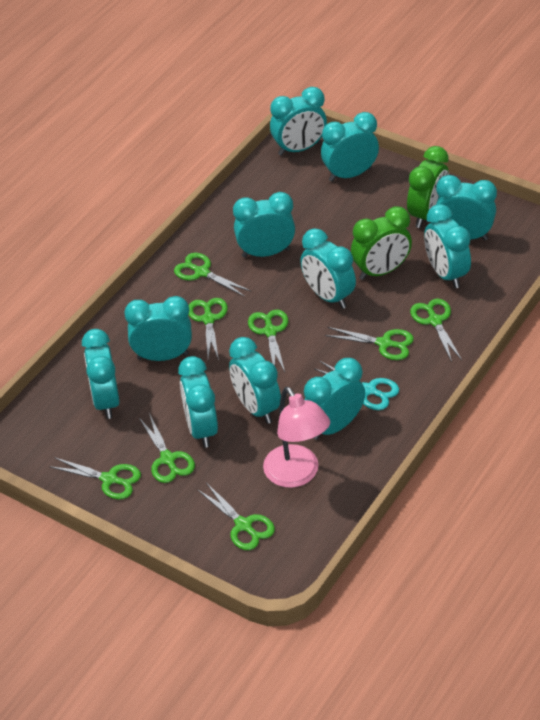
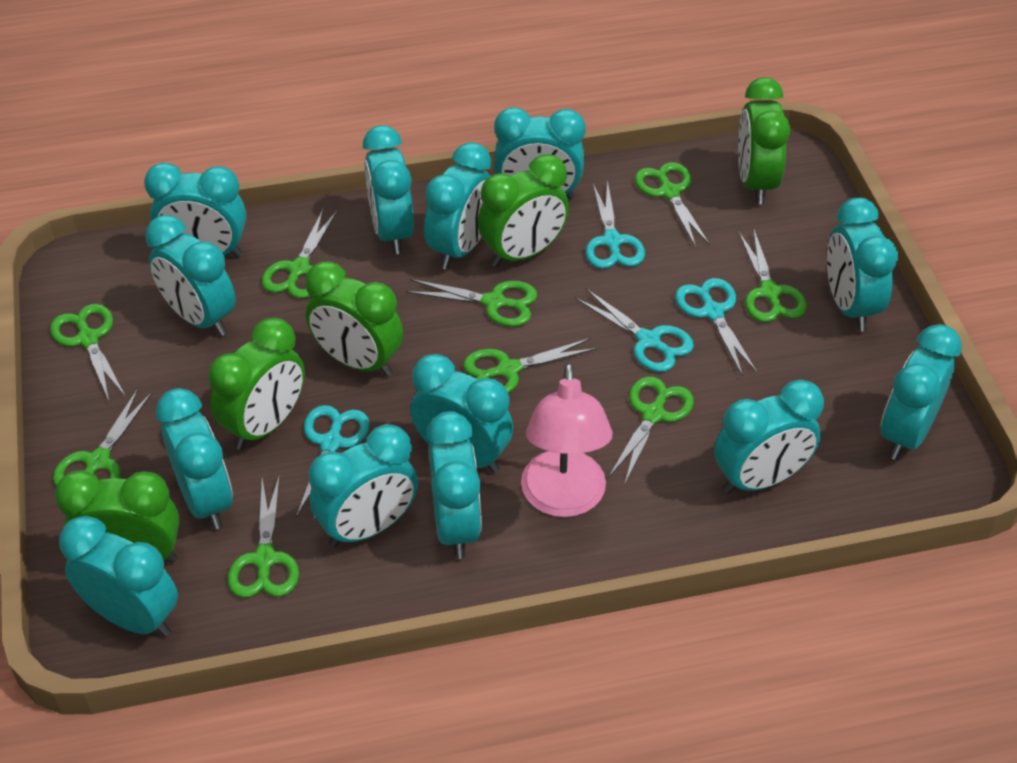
green clock: [351,207,412,280] [407,146,449,228] = 2 -> [55,470,180,563] [208,318,305,450] [305,261,403,377] [478,154,569,267] [738,77,790,204] = 5
green scissors: [49,457,141,500] [139,413,195,483] [174,253,251,297] [188,298,228,360] [197,484,275,550] [248,309,288,372] [325,327,414,360] [410,299,462,362] = 8 -> [50,304,126,400] [53,389,153,486] [228,475,299,598] [262,210,337,299] [406,279,537,327] [463,338,597,394] [608,376,694,485] [635,162,710,247] [738,228,807,322] = 9
turquoise clock: [82,329,120,419] [124,296,192,361] [178,356,218,448] [229,337,281,424] [233,192,295,258] [270,87,327,156] [300,228,356,309] [304,358,365,440] [321,112,379,182] [424,204,471,288] [436,175,497,241] = 11 -> [59,516,178,637] [144,163,246,258] [146,215,236,337] [156,388,233,530] [309,424,418,547] [363,125,414,255] [410,354,513,473] [424,142,491,269] [426,411,482,559] [494,107,586,200] [714,380,824,494] [827,198,898,331] [881,324,962,460] = 13
turquoise scissors: [315,361,399,410] = 1 -> [296,405,370,519] [575,289,694,372] [586,180,645,269] [675,278,758,377] = 4

